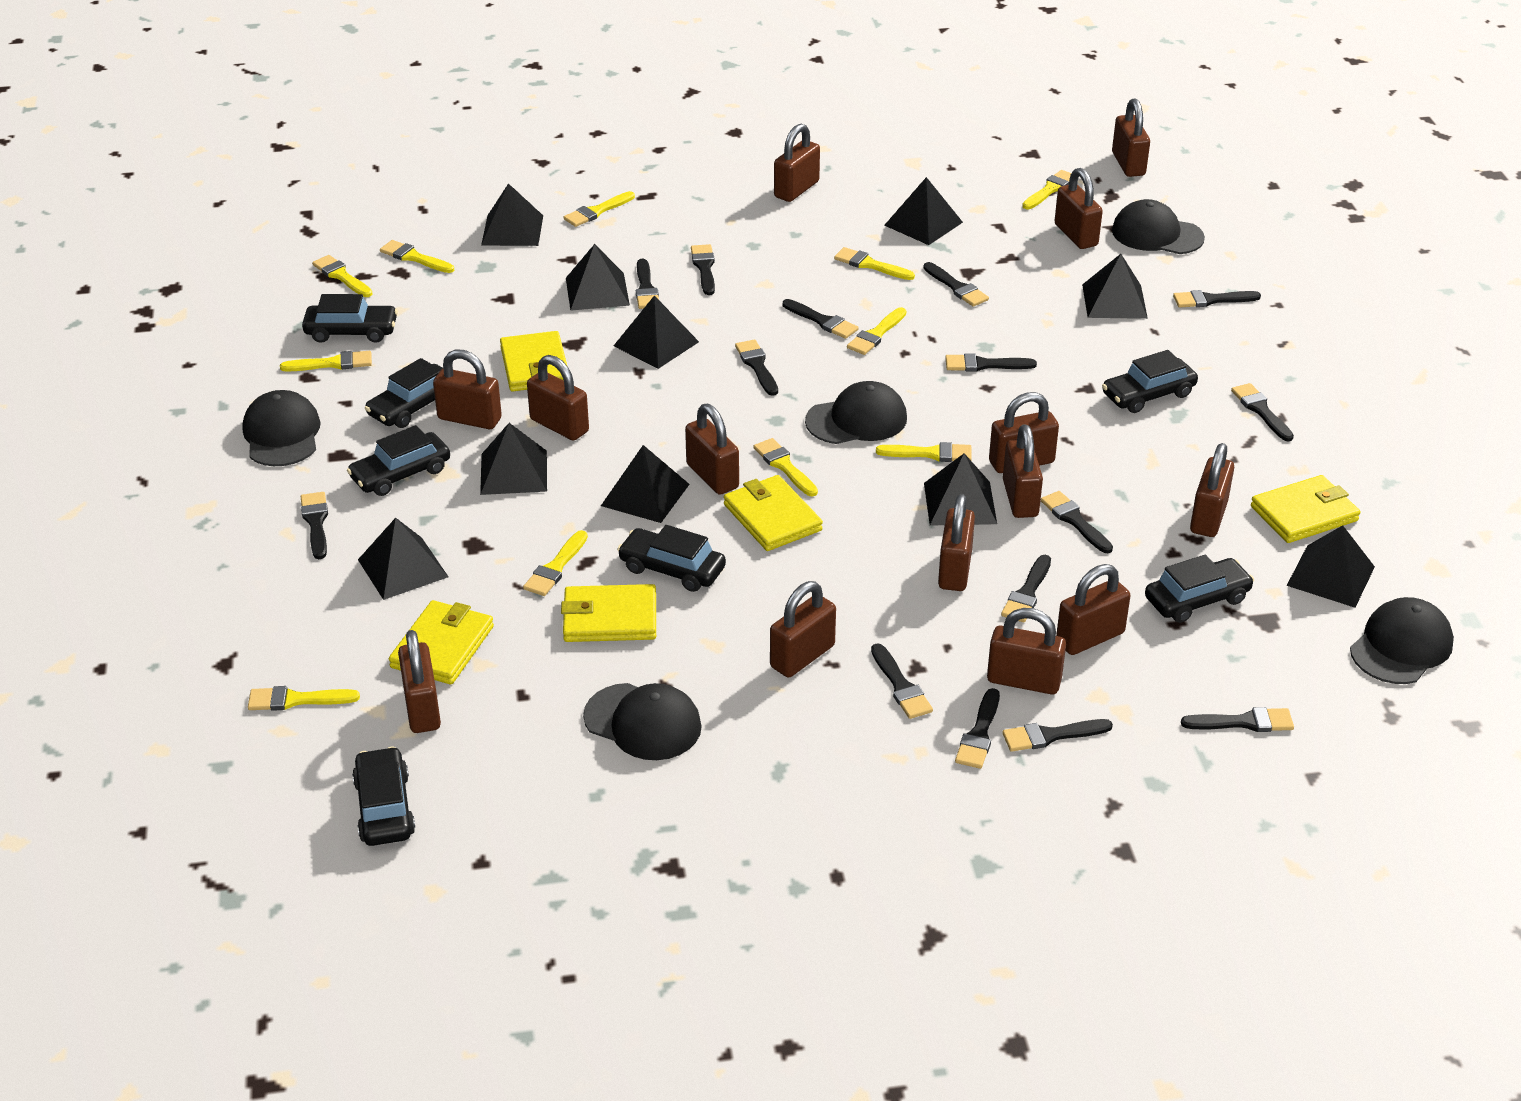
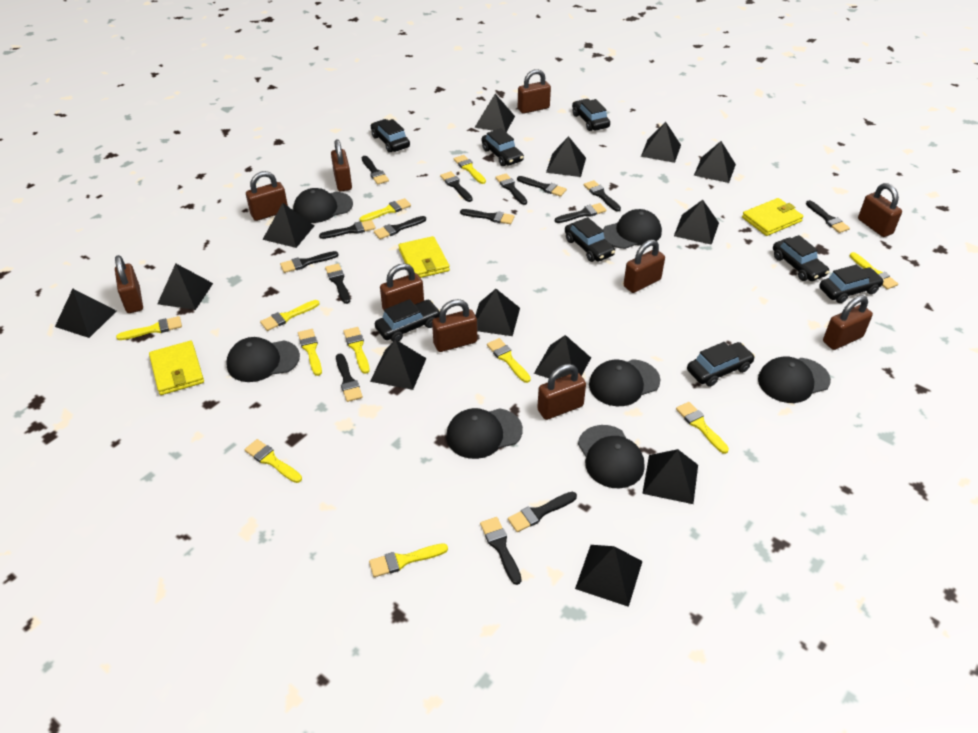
black cap: [242,390,321,466] [583,683,702,760] [805,381,907,444] [1112,199,1205,254] [1350,597,1454,684] = 5 -> [226,337,300,382] [293,188,353,223] [446,408,523,459] [578,425,645,488] [589,359,660,406] [603,209,662,249] [758,356,831,403] = 7
black car: [302,294,398,343] [347,425,450,496] [352,746,415,846] [365,358,443,428] [617,525,726,592] [1102,350,1198,413] [1145,555,1254,623] = 7 -> [371,119,410,153] [375,299,440,341] [482,128,524,166] [565,217,615,262] [572,99,610,131] [687,342,755,387] [773,235,830,281] [819,264,884,303] = 8
black pyramid: [358,518,448,600] [480,423,547,495] [481,183,543,246] [566,244,630,311] [601,445,690,523] [614,295,699,369] [884,177,963,245] [924,453,997,526] [1082,254,1148,319] [1287,525,1375,608] = 10 -> [55,289,116,338] [157,264,213,310] [262,203,314,248] [370,339,426,390] [475,94,515,132] [475,289,520,336] [534,335,591,379] [546,136,586,177] [575,545,642,607] [641,122,681,163] [642,449,698,504] [674,200,719,245] [694,141,736,183] = 13
brown padlock: [398,630,441,733] [433,350,502,429] [527,355,589,441] [685,404,739,495] [770,581,836,677] [774,124,820,202] [938,494,975,591] [987,608,1066,695] [989,392,1059,473] [1003,424,1043,518] [1055,168,1103,249] [1056,564,1131,655] [1112,98,1150,177] [1190,443,1234,537] = 14 -> [115,255,143,313] [246,171,288,221] [331,139,352,191] [380,263,424,310] [432,299,477,352] [518,69,551,114] [537,364,586,420] [624,239,665,293] [823,295,873,350] [858,183,902,237] = 10
yellow wallet: [389,600,494,684] [500,331,567,391] [561,584,656,642] [724,475,823,551] [1251,475,1360,543] = 5 -> [149,341,204,395] [398,236,450,278] [742,198,803,236] = 3

